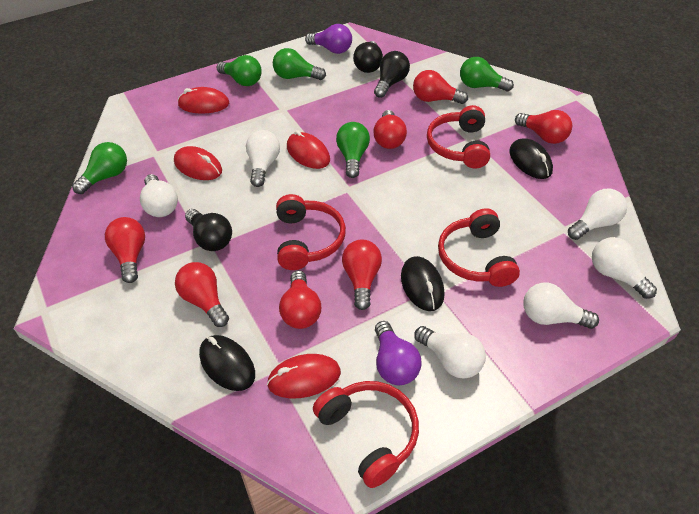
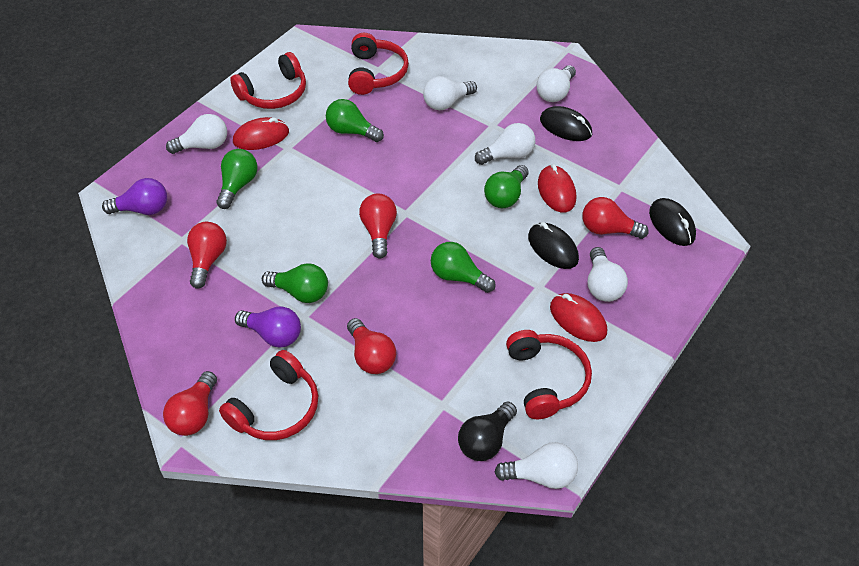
black light bulb: [185,209,232,251] [353,41,383,73] [374,51,410,98] = 3 -> [458,402,517,461] = 1
red light bulb: [105,217,145,283] [175,262,229,327] [279,270,321,329] [342,240,382,310] [373,110,407,149] [413,70,468,104] [515,110,572,144] = 7 -> [163,371,217,436] [187,222,227,288] [347,318,396,374] [359,194,397,259] [582,197,649,239] = 5
red mouse: [174,146,222,180] [178,87,229,114] [267,354,341,398] [287,130,330,169] = 4 -> [233,117,289,150] [538,164,576,213] [550,293,607,342] = 3

